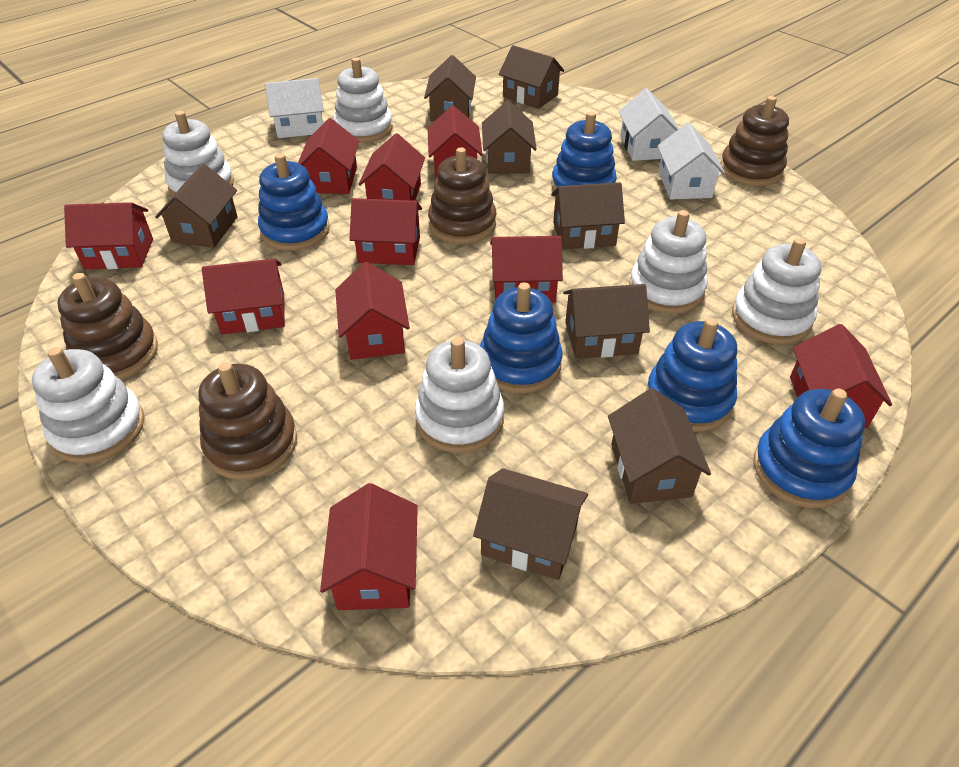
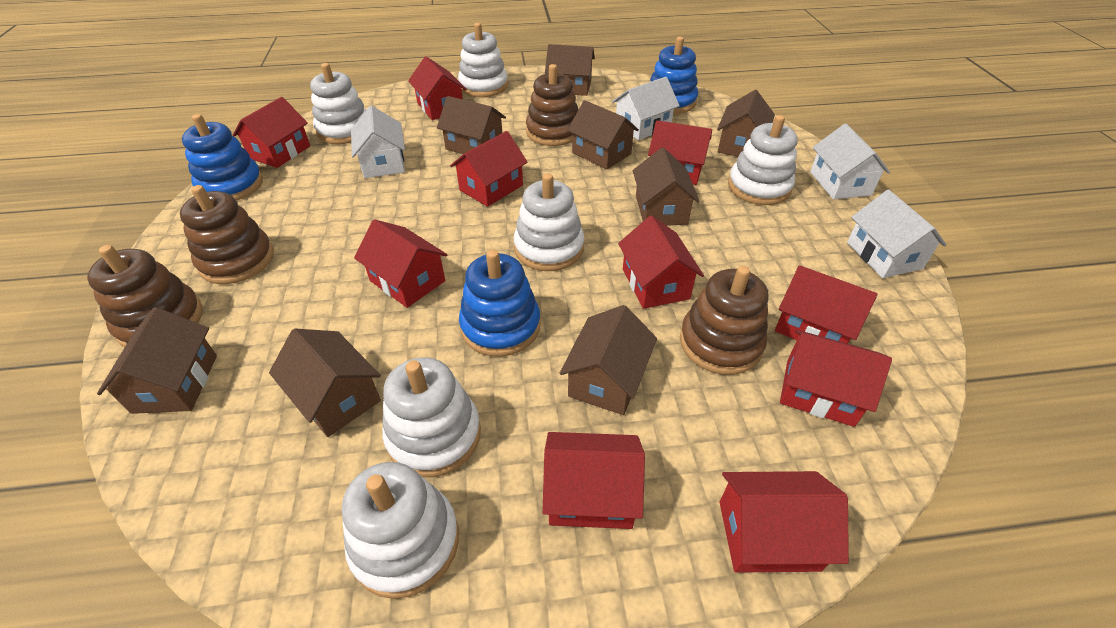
blue stacking toy: [258,153,330,251] [480,282,562,393] [551,112,617,191] [646,318,737,432] [753,389,865,508] = 5 -> [182,114,263,201] [459,249,541,357] [650,37,698,114] = 3
white house: [265,78,324,138] [618,88,679,161] [657,123,725,199] = 3 -> [351,105,405,178] [612,77,680,140] [810,124,890,199] [847,190,947,278] = 4

